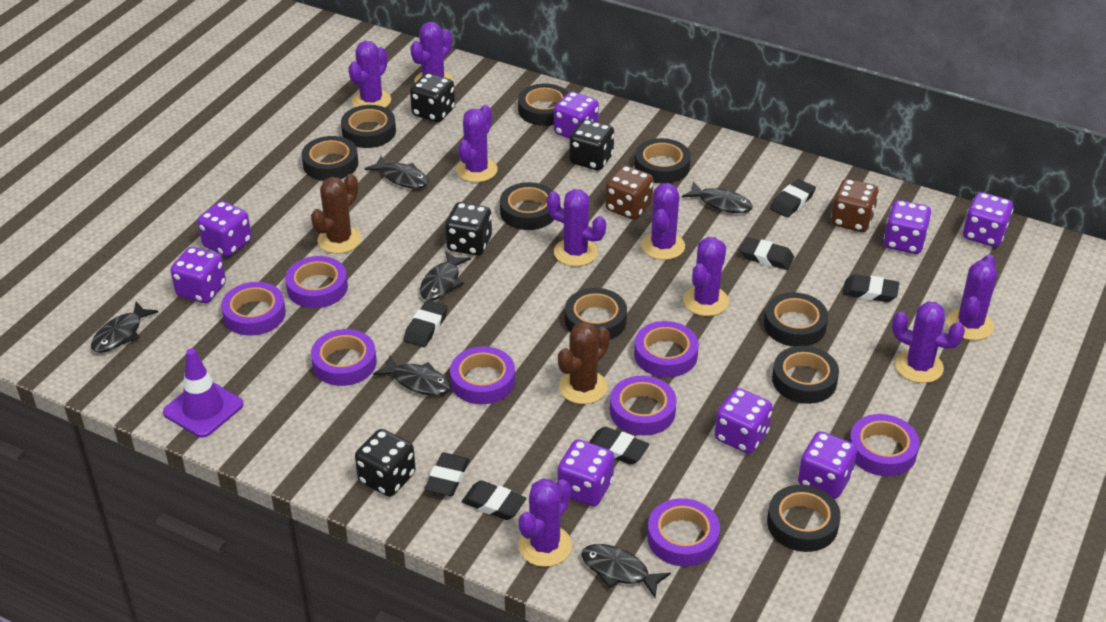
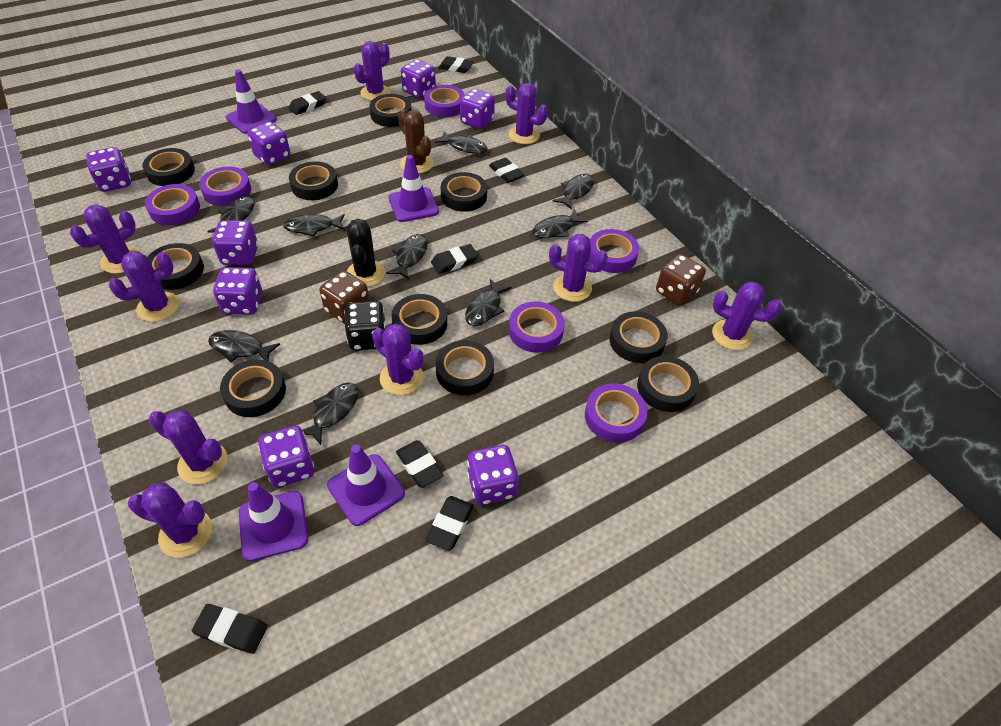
black cactus: none = 0 -> [346,219,385,287] = 1
black dice: [355,429,416,497] [410,73,455,122] [445,202,492,256] [570,119,614,170] = 4 -> [344,301,386,351] = 1
black fish: [91,302,158,353] [364,156,429,189] [373,355,451,396] [420,251,471,301] [581,544,671,598] [682,182,753,213] = 6 -> [207,196,255,233] [208,330,280,363] [283,214,345,237] [302,383,359,445] [386,234,428,279] [435,132,488,154] [465,279,512,326] [532,209,588,238] [553,174,594,210] = 9
black tape: [301,136,358,181] [341,105,396,148] [500,182,555,230] [518,84,569,126] [565,288,627,340] [635,138,691,183] [764,292,828,347] [767,485,841,552] [772,346,839,404] = 9 -> [142,148,195,186] [147,243,204,290] [220,359,286,417] [289,161,338,200] [369,94,412,127] [391,294,447,345] [436,340,494,395] [441,172,487,212] [610,311,668,363] [637,356,699,412] = 10
brown cactus: [311,174,361,254] [558,321,610,404] = 2 -> [398,109,434,173] = 1
purple tape: [221,282,286,336] [285,256,348,308] [311,329,377,386] [450,346,515,404] [610,376,677,435] [634,321,699,377] [647,498,720,566] [849,414,919,476] = 8 -> [145,184,200,225] [199,166,251,206] [424,85,465,117] [509,302,565,353] [585,383,648,443] [589,229,639,273] = 6
purple traffic cone: [163,348,243,438] = 1 -> [226,69,277,134] [239,482,308,561] [327,445,405,526] [388,155,439,222] = 4

